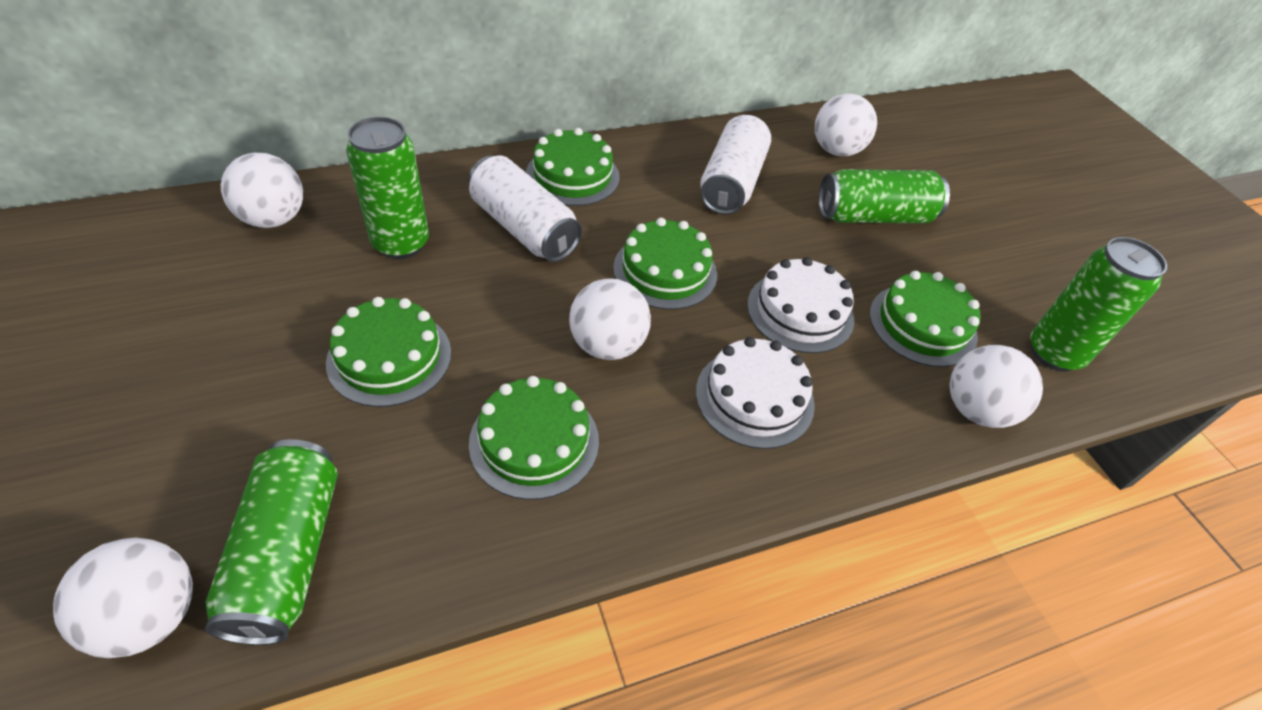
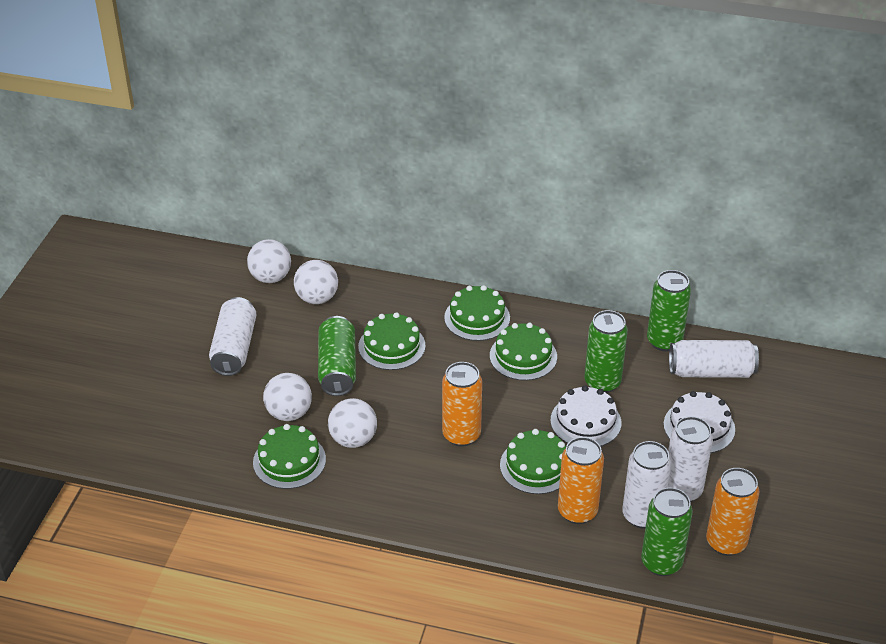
orange can: none = 0 -> [442,362,482,447] [558,437,604,524] [706,468,759,556] = 3
white ball: [53,538,193,658] [221,153,303,228] [569,278,651,360] [815,93,877,156] [949,345,1043,428] = 5 -> [247,239,291,283] [263,373,312,421] [294,260,338,304] [328,398,377,448] = 4
white can: [468,155,582,262] [700,115,771,215] = 2 -> [209,297,257,376] [622,441,671,528] [668,416,713,502] [669,340,759,378] = 4

